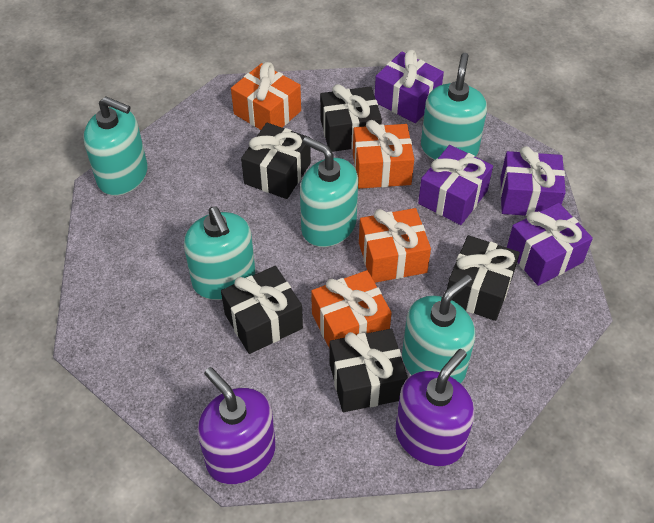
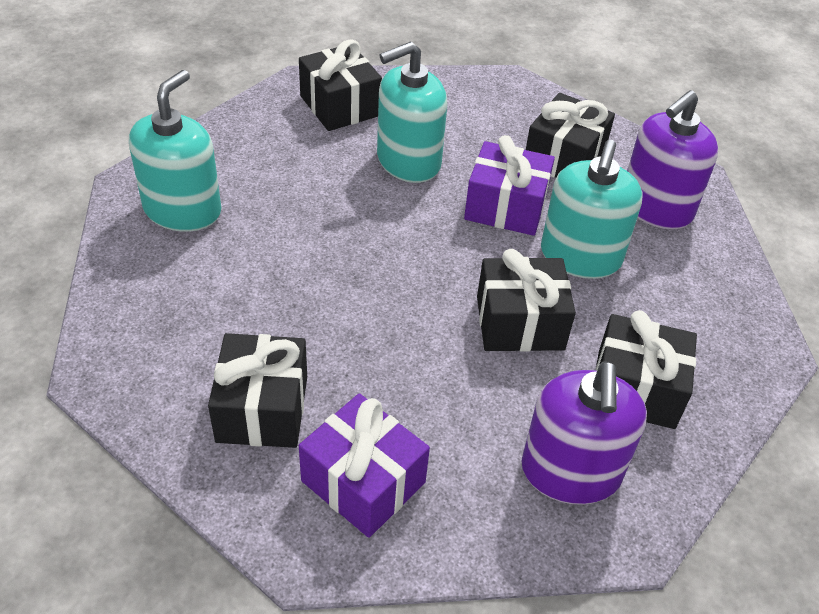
orange gift: [231,62,301,130] [311,270,392,349] [353,120,414,189] [359,208,431,283] = 4 -> none = 0
purple gift: [375,50,444,123] [418,145,493,225] [500,146,566,216] [507,203,593,286] = 4 -> [299,393,430,538] [464,135,555,236] = 2
turquoise soap dispenser: [83,97,148,196] [184,207,255,300] [300,136,358,247] [402,275,475,383] [421,53,487,160] = 5 -> [129,70,221,232] [377,41,447,183] [541,140,642,279] = 3

